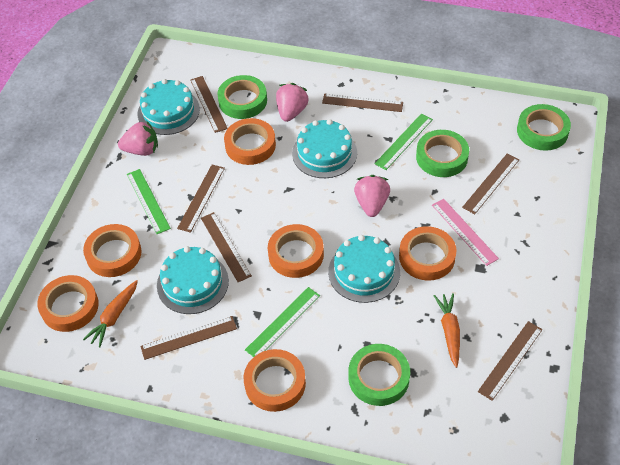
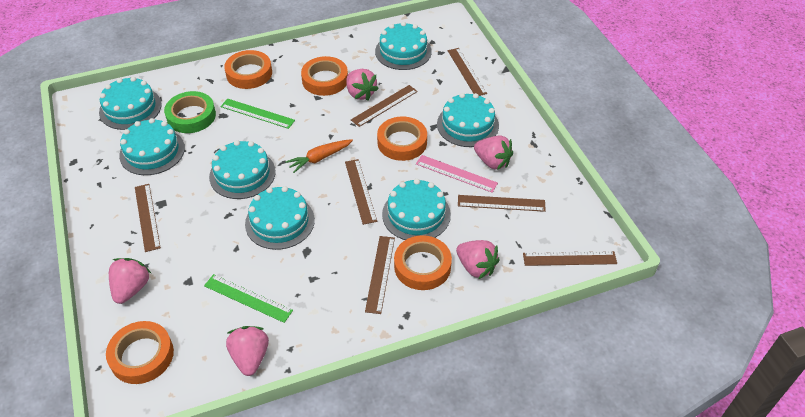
green ruler: [127,169,171,234] [245,287,320,357] [375,114,433,170] = 3 -> [204,274,293,323] [221,98,295,129] = 2
green tape: [217,75,267,119] [349,344,410,406] [416,130,469,177] [517,104,571,151] = 4 -> [164,91,216,133] = 1
orange carrot: [83,280,138,348] [434,293,460,368] = 2 -> [285,139,353,173] = 1
orange tape: [37,275,99,332] [83,224,142,277] [224,118,276,165] [244,349,306,412] [268,224,324,278] [399,226,457,280] = 6 -> [106,321,174,384] [224,50,272,89] [301,56,348,96] [377,116,427,161] [394,235,452,290] = 5
pink strawberry: [118,120,158,156] [276,83,309,122] [354,175,390,217] = 3 -> [109,258,151,304] [226,326,269,376] [346,69,379,101] [456,240,500,279] [474,135,513,170] = 5
turquoise cake: [138,79,200,135] [157,246,229,314] [292,119,357,178] [328,235,400,303] = 4 -> [99,77,162,130] [119,118,185,175] [209,140,276,199] [245,186,315,250] [375,22,432,70] [382,179,451,240] [437,93,499,147] = 7

